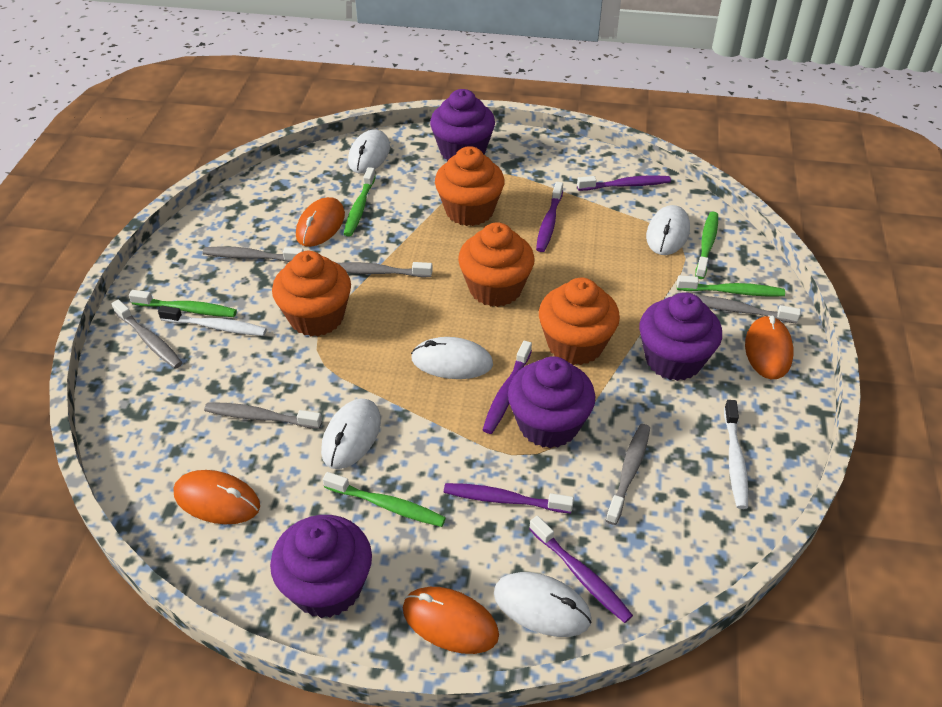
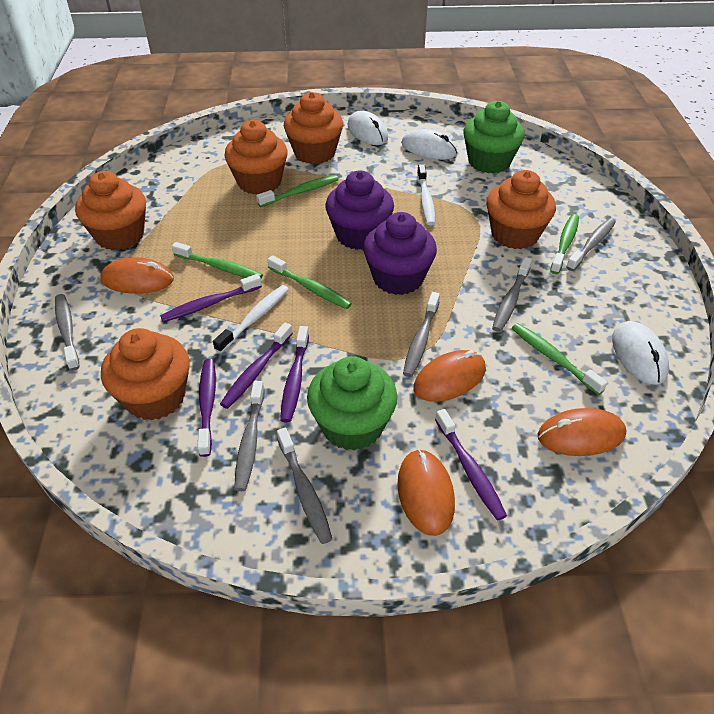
green cupcake: none = 0 -> [307,356,397,451] [463,101,525,174] = 2
orange cupcake: [272,251,351,336] [435,146,505,226] [458,222,535,307] [539,278,620,365] = 4 -> [75,171,146,250] [101,328,190,421] [224,120,288,194] [284,92,343,164] [486,170,556,249] = 5
purple cupcake: [270,515,372,618] [430,89,495,161] [508,356,595,448] [639,292,722,381] = 4 -> [325,171,394,250] [363,212,437,295] = 2
white mouse: [321,398,381,469] [348,130,390,174] [411,337,493,379] [494,572,592,637] [646,205,690,255] = 5 -> [347,111,388,145] [401,129,457,160] [612,321,669,385] = 3

